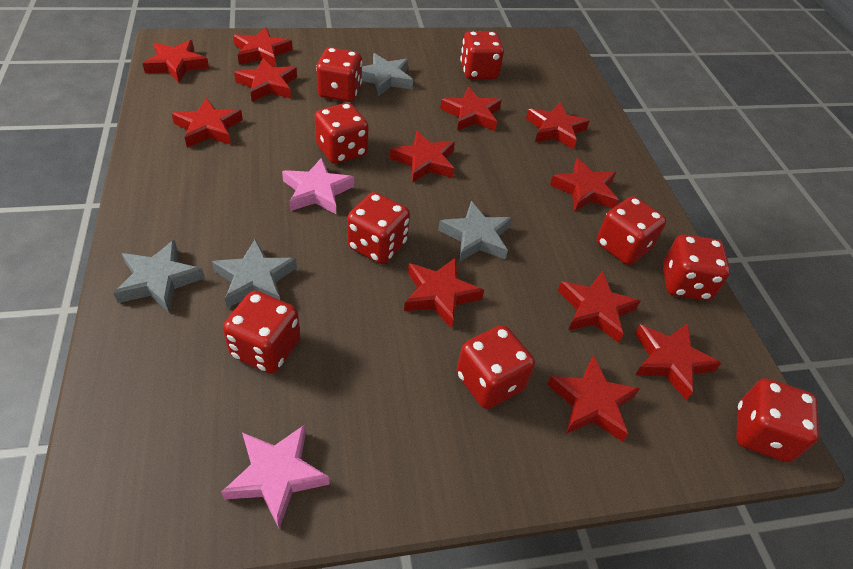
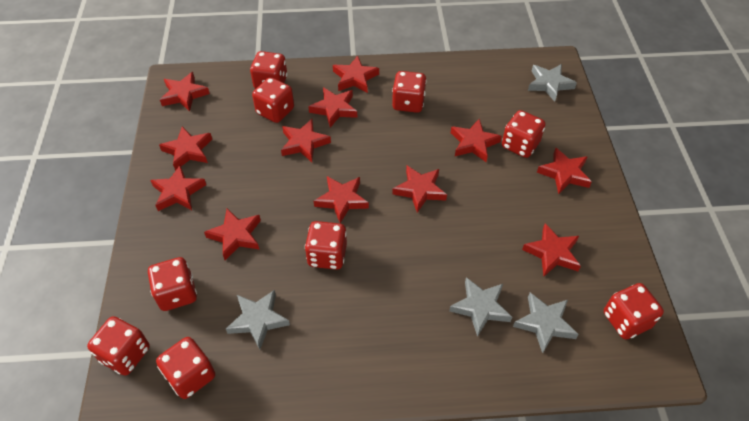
pink star: [221,425,330,529] [282,157,354,214] = 2 -> none = 0

